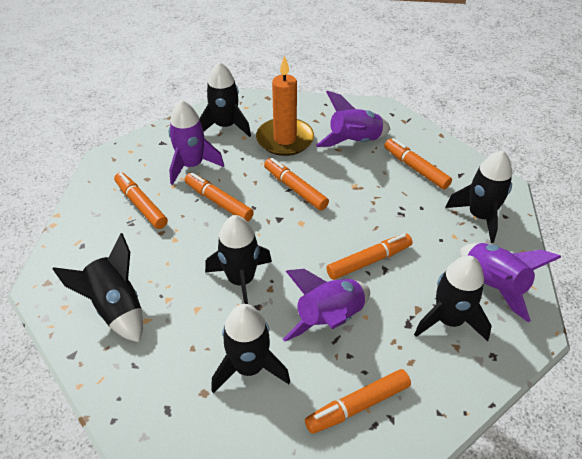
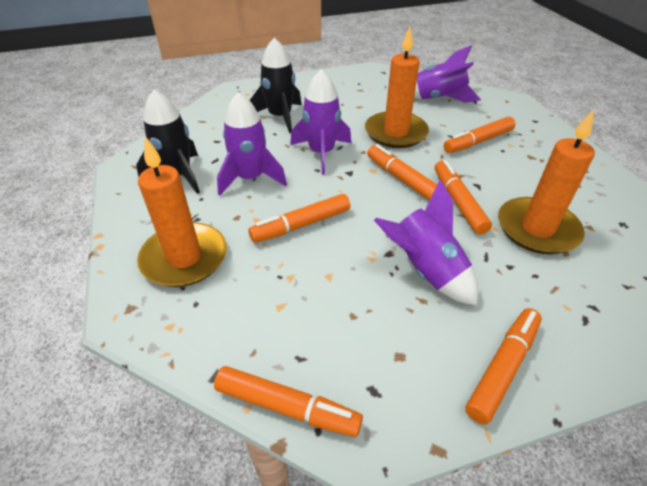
black rocket: [53,233,143,342] [199,62,251,137] [205,215,272,304] [211,304,290,393] [414,255,492,341] [445,150,512,243] = 6 -> [136,89,200,194] [250,38,302,134] = 2
orange candle: [256,55,314,156] = 1 -> [137,136,227,287] [365,27,429,148] [498,109,595,254] = 3

